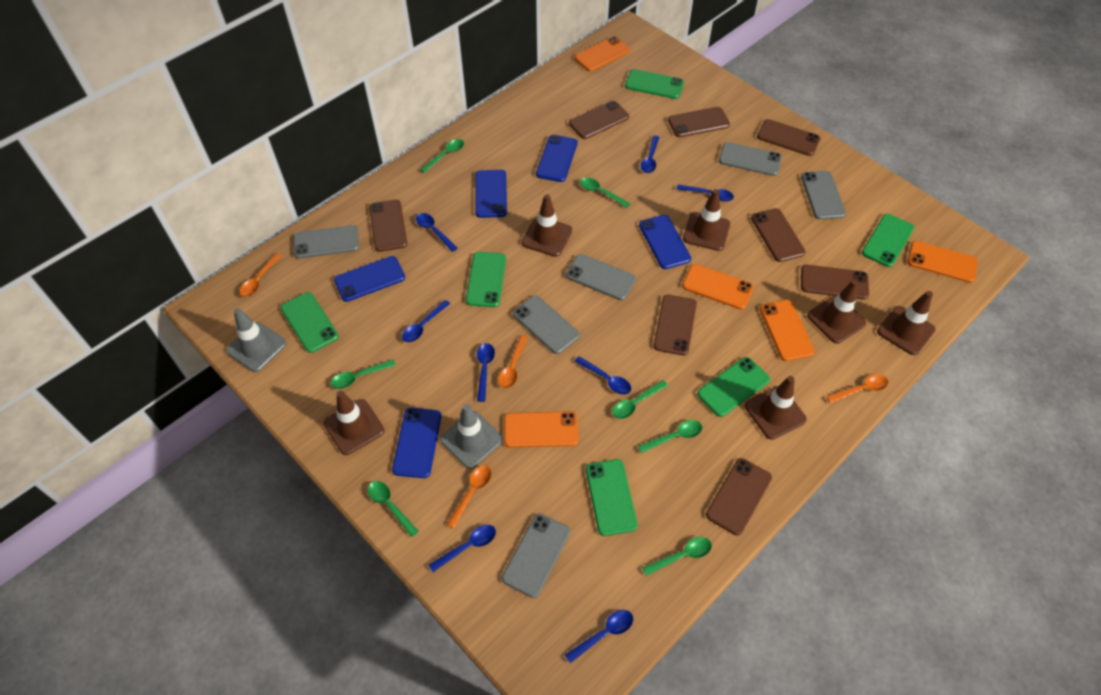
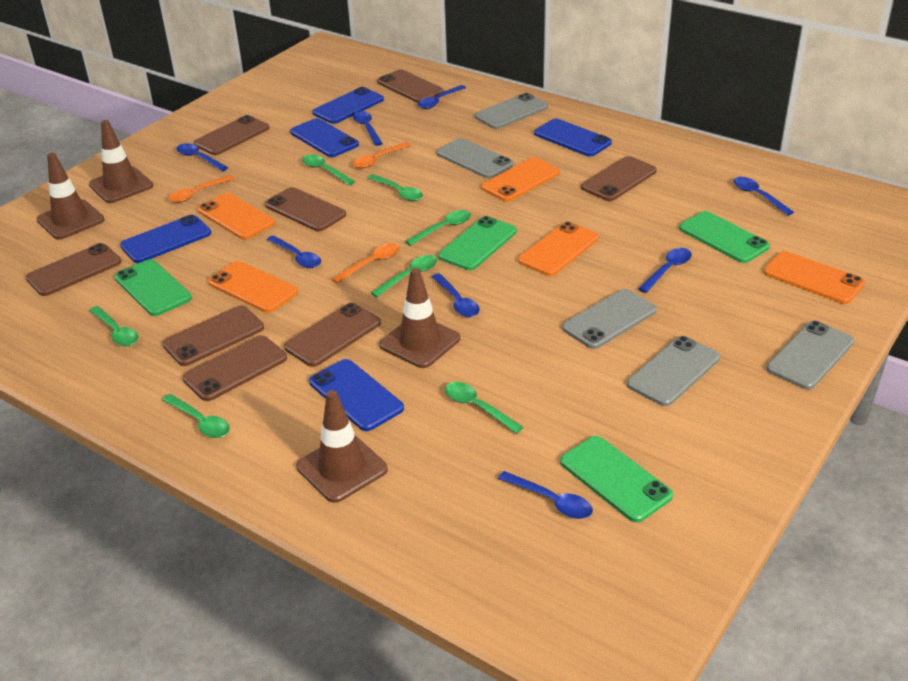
brown traffic cone: [323,391,385,455] [522,194,572,257] [683,189,730,251] [745,376,807,440] [807,279,866,344] [877,291,936,355] = 6 -> [37,153,105,239] [89,120,153,203] [296,390,388,503] [379,268,460,368] = 4
green phone: [281,292,339,353] [466,252,506,307] [586,459,638,536] [625,69,684,99] [697,357,770,417] [862,214,914,267] = 6 -> [114,259,192,316] [438,216,517,270] [560,436,673,522] [679,211,770,263] = 4
grey phone: [294,225,359,259] [502,514,570,598] [513,295,580,354] [566,254,636,300] [719,142,782,176] [801,171,846,220] = 6 -> [437,138,514,179] [475,93,548,129] [562,289,657,349] [627,336,720,406] [766,321,854,389] = 5
grey traffic cone: [226,308,287,372] [440,404,503,469] = 2 -> none = 0
orange spoon: [240,253,282,297] [446,465,491,528] [498,335,528,388] [826,374,888,403] = 4 -> [168,175,235,203] [332,243,400,283] [353,142,411,168] = 3

